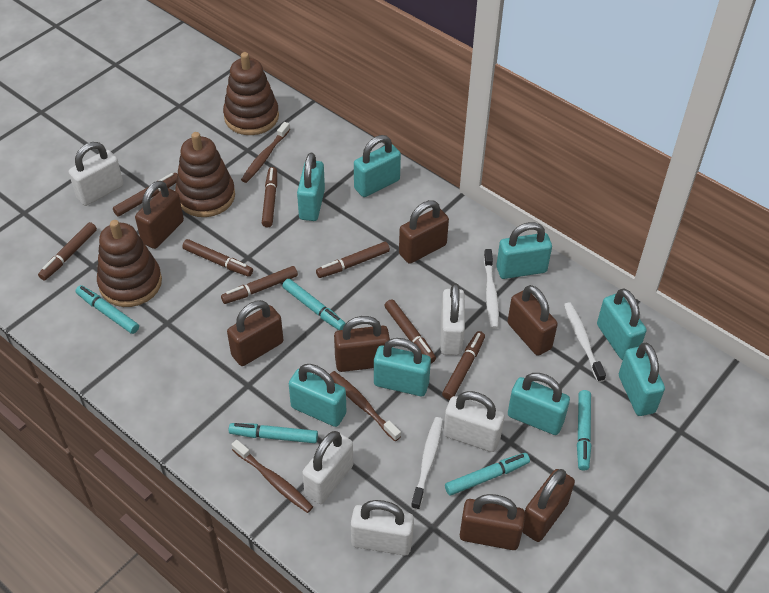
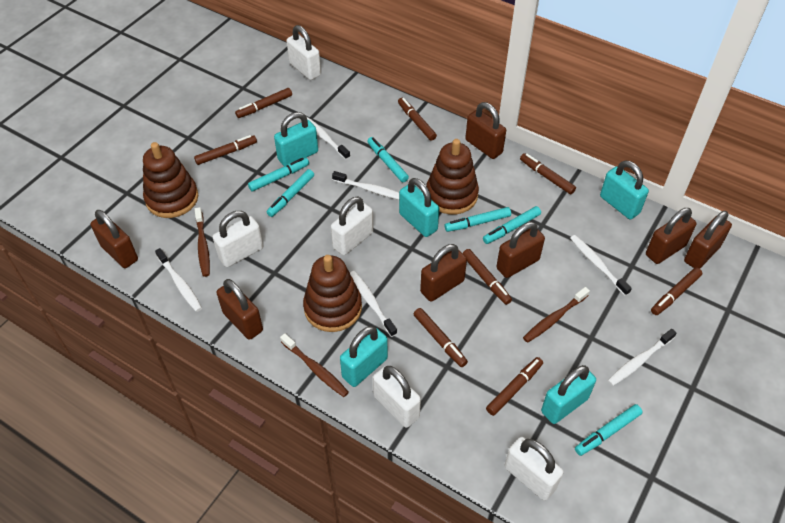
turquoise marker: [76,285,139,334] [229,423,318,443] [282,279,346,330] [445,453,530,496] [577,390,591,471] = 5 -> [248,158,309,191] [267,169,314,217] [367,137,409,182] [445,207,511,232] [483,206,541,244] [575,404,642,456] = 6
turquoise padlock: [289,364,346,427] [297,153,325,221] [354,135,401,197] [374,338,431,396] [496,222,552,279] [508,373,570,435] [597,289,647,360] [619,343,665,416] = 8 -> [274,112,318,166] [340,326,388,387] [399,178,439,237] [541,365,596,424] [600,161,649,219] = 5
white toothbrush: [411,417,443,510] [484,249,499,329] [564,302,606,382] = 3 -> [155,248,202,312] [306,116,350,160] [332,171,399,200] [350,271,397,337] [570,235,632,296] [607,329,676,386] = 6

